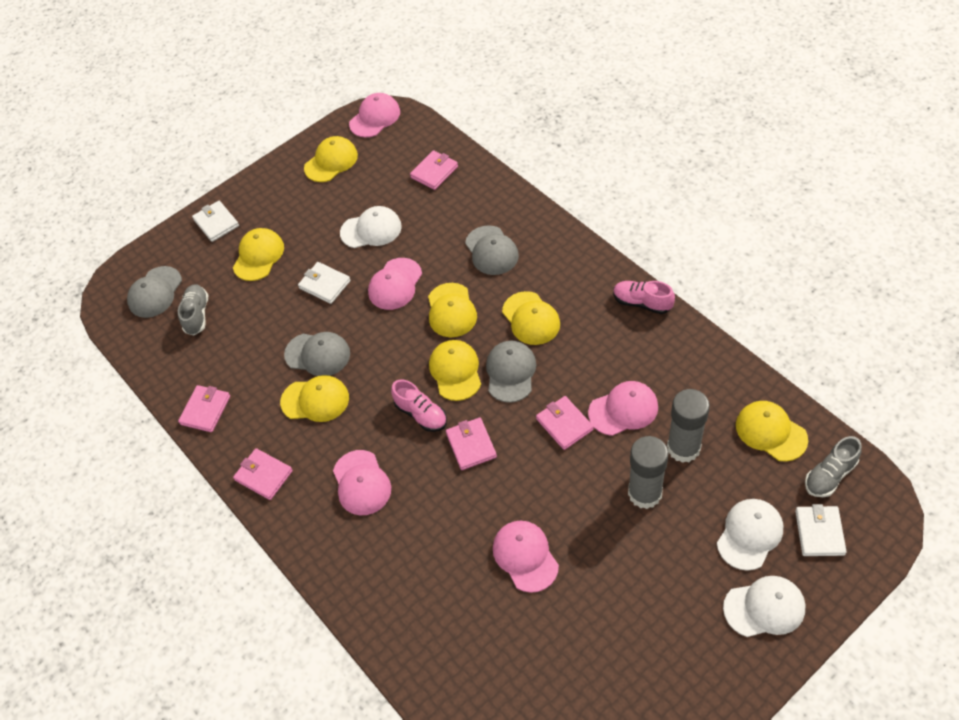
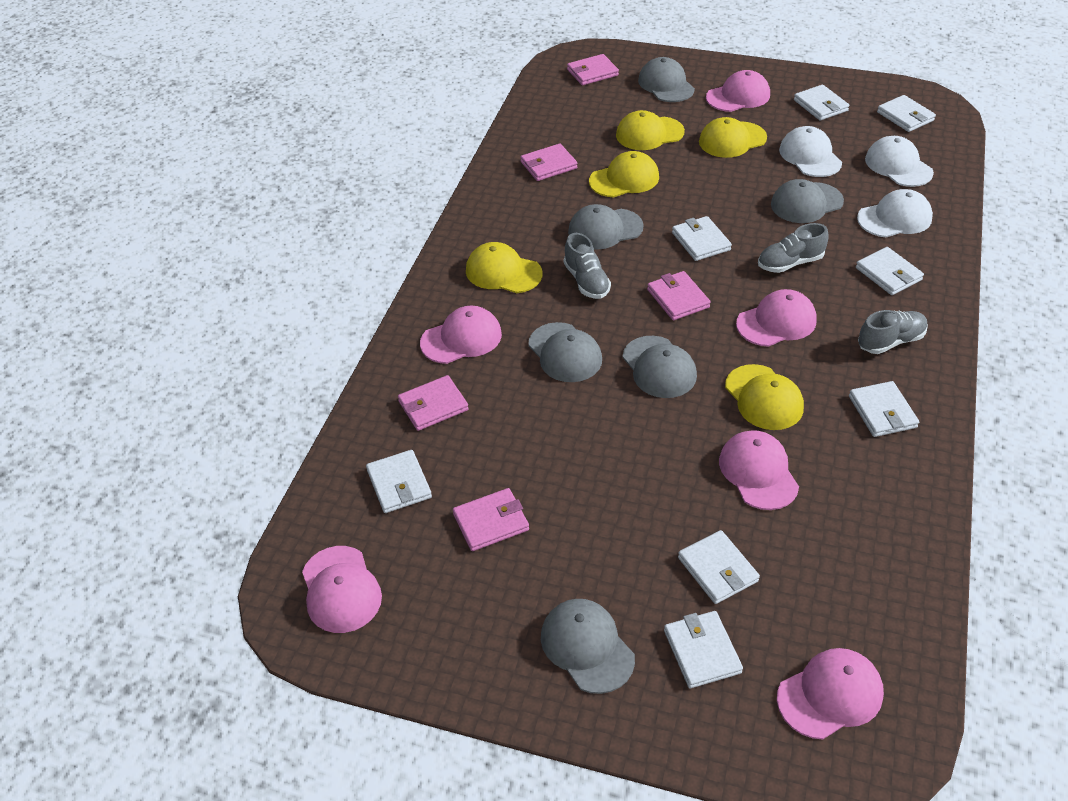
grey cap: [127,266,182,318] [284,332,350,376] [465,225,519,275] [486,341,536,403] = 4 -> [528,322,602,382] [541,599,635,694] [568,204,644,250] [623,336,697,398] [638,57,695,102] [771,179,844,223] = 6
grey glue stick: [628,436,669,509] [667,389,710,463] = 2 -> none = 0
grey shoe: [178,284,208,335] [805,436,862,497] = 2 -> [564,233,611,299] [758,223,829,273] [858,310,928,354] = 3
pink cap: [333,450,391,515] [349,93,400,138] [368,258,422,310] [493,521,559,593] [588,381,658,436] = 5 -> [302,546,382,633] [420,306,502,364] [706,70,770,112] [719,430,799,510] [736,289,817,347] [777,648,884,739] = 6
pink shoe: [391,380,447,432] [613,281,675,314] = 2 -> none = 0
white wallet: [192,201,239,242] [298,262,351,304] [795,504,847,556] = 3 -> [366,450,432,513] [664,611,743,688] [672,216,732,261] [678,530,760,604] [794,85,849,121] [849,381,919,437] [856,247,924,295] [877,95,936,132] = 8
yellow cap: [233,228,284,281] [280,375,349,422] [304,136,358,182] [428,283,477,337] [429,340,481,401] [502,291,560,345] [736,401,808,462] = 7 -> [466,242,542,293] [589,151,659,197] [616,110,685,150] [699,117,767,158] [725,364,804,430] = 5

